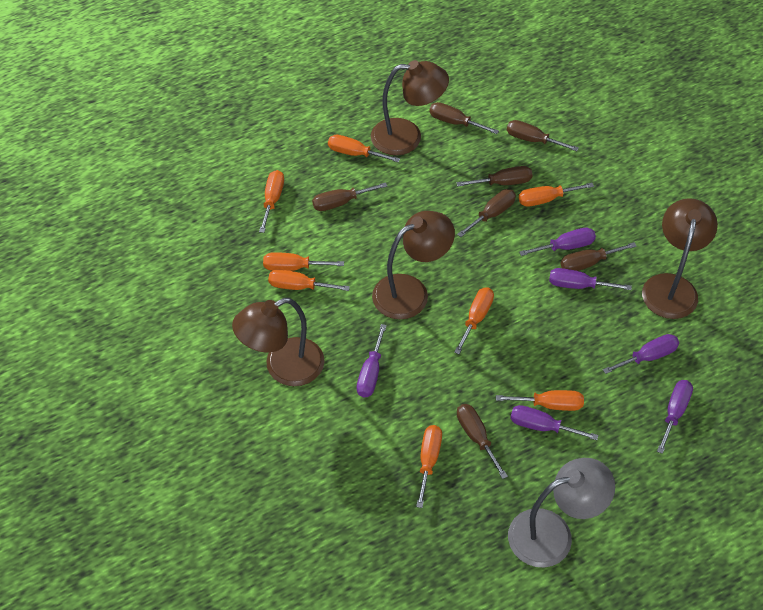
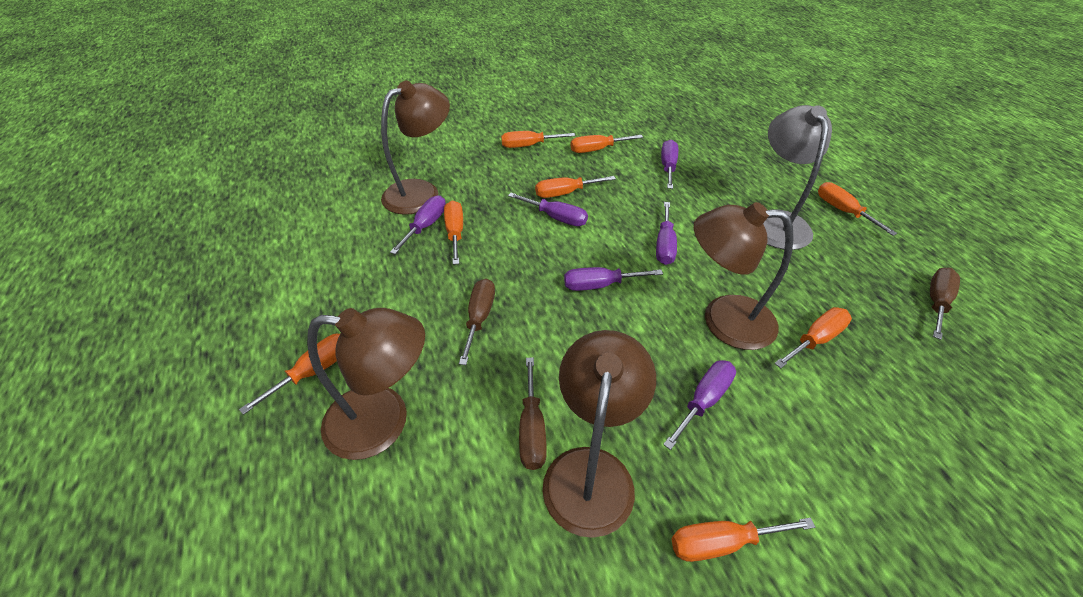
brown screwdriver: [312,182,387,211] [429,102,499,134] [456,166,532,187] [457,189,516,237] [457,404,508,479] [507,120,579,151] [561,242,637,271] = 7 -> [459,278,495,365] [519,358,547,470] [930,268,960,340] = 3

